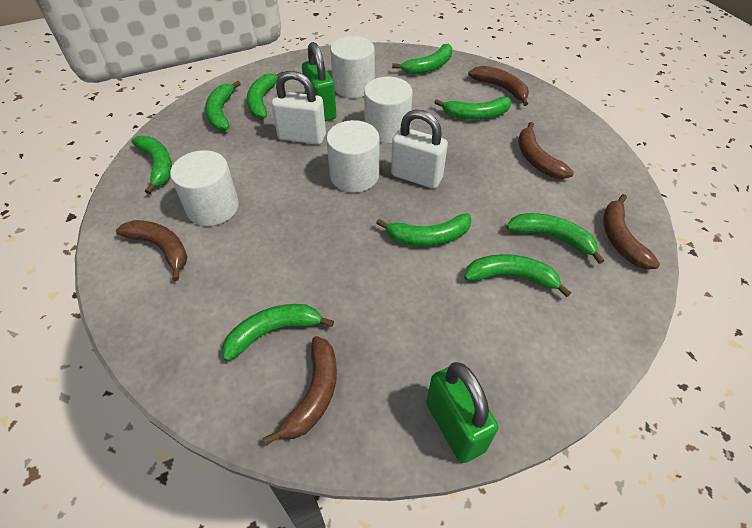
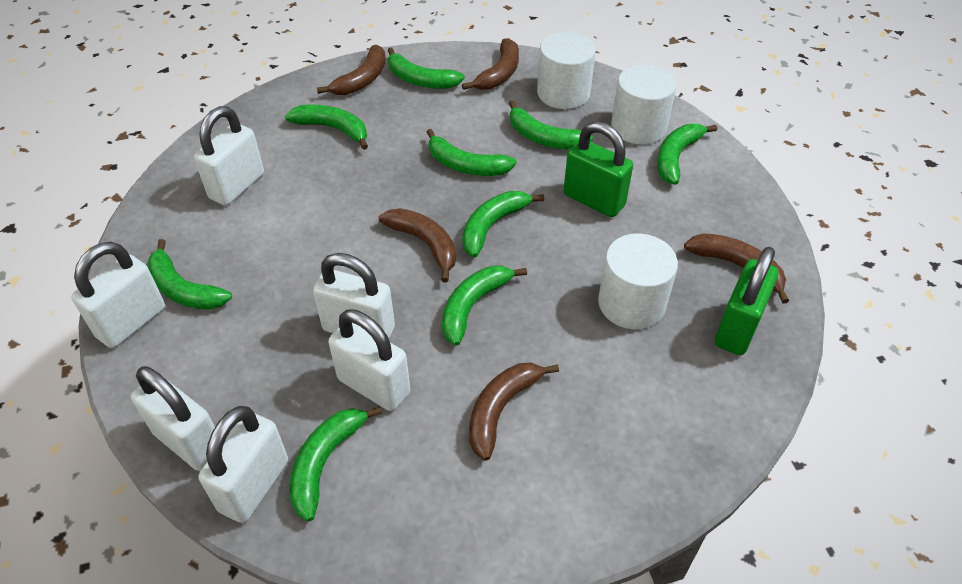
white cylinder: [170,150,239,226] [326,120,379,193] [330,36,375,98] [364,77,413,143] = 4 -> [537,32,596,109] [598,233,678,329] [611,64,677,145] = 3
white padlock: [271,71,326,145] [391,109,448,189] = 2 -> [71,242,165,348] [131,366,215,471] [194,106,264,206] [199,406,288,523] [313,253,395,338] [328,310,410,411] = 6

